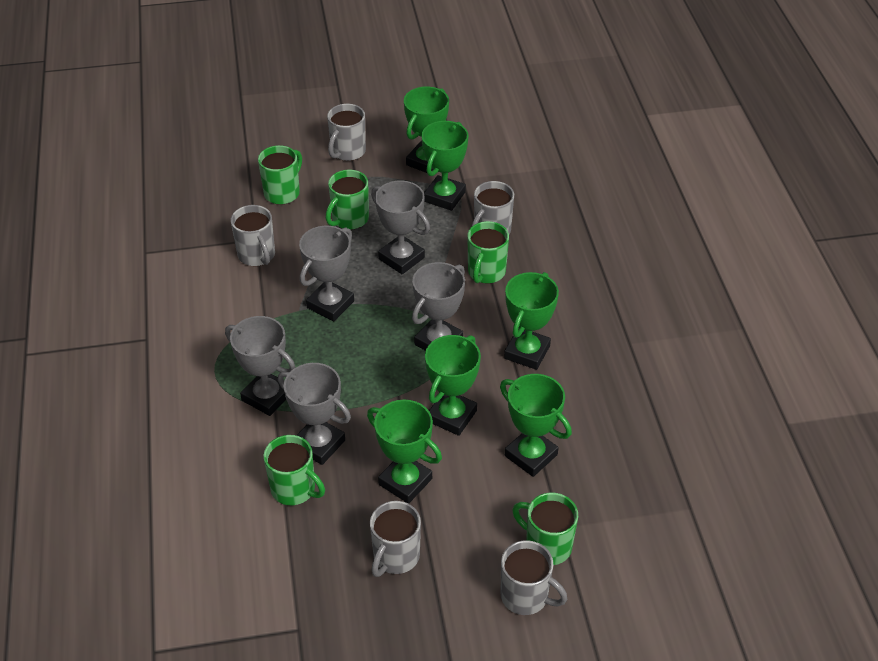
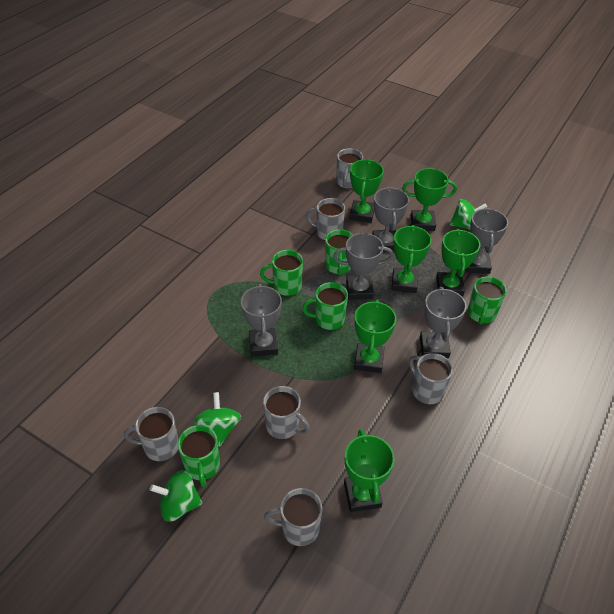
green spinning top: none = 0 -> [150,470,202,522] [194,392,241,447] [450,199,487,230] = 3
grey mug: [231,205,275,266] [327,104,366,161] [370,501,421,577] [472,181,514,234] [501,540,567,615] = 5 -> [124,407,178,461] [263,386,310,439] [264,488,323,546] [306,198,345,240] [336,148,363,189] [409,353,453,404] = 6

